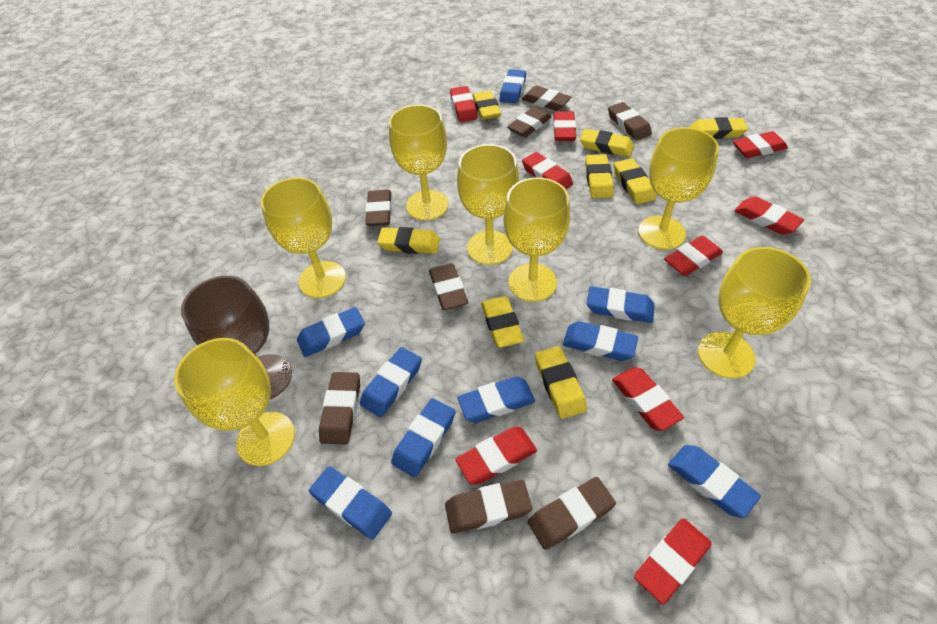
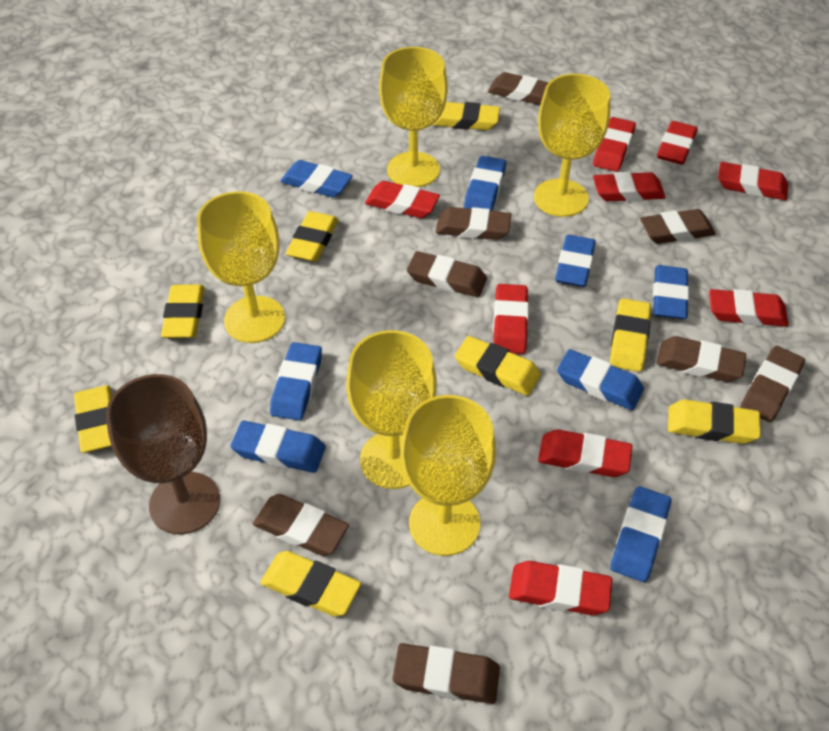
blue eraser: [297,307,365,357] [309,466,392,539] [360,347,422,417] [391,398,455,477] [457,377,535,423] [499,69,526,103] [563,321,638,361] [587,286,655,323] [668,445,761,518] = 9 -> [230,421,326,473] [270,342,322,420] [280,160,353,198] [464,156,506,211] [555,235,596,287] [557,349,644,410] [610,486,671,582] [653,265,689,319] = 8
yellow goblet: [174,338,295,466] [261,177,346,298] [389,105,449,221] [457,144,519,265] [504,177,570,302] [638,127,719,250] [698,247,811,379] = 7 -> [197,191,285,343] [346,330,437,489] [379,47,448,187] [400,395,496,556] [534,74,610,217] = 5

